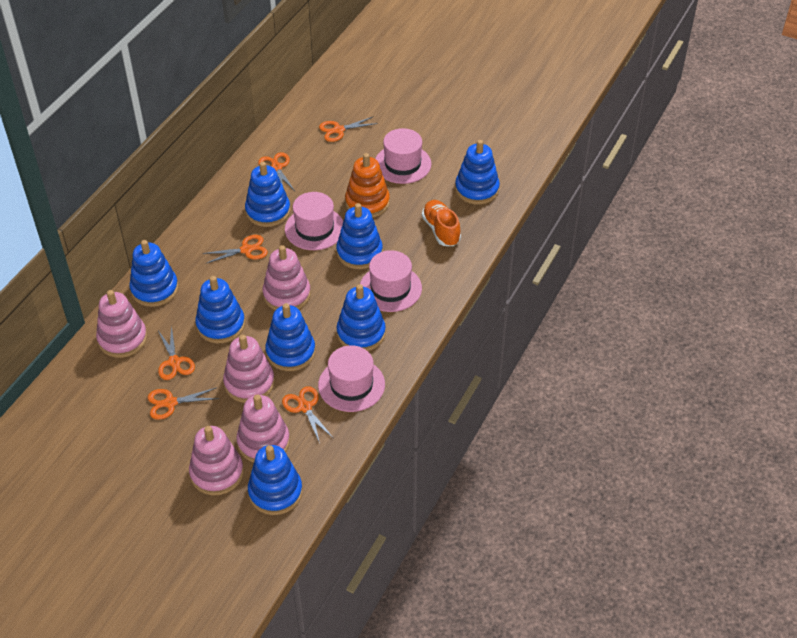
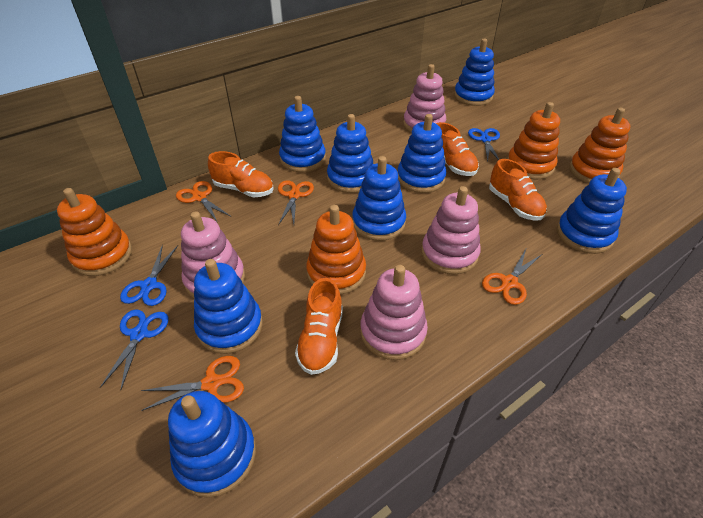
blue scissors: none = 0 -> [100,309,169,391] [120,244,178,306] [468,128,500,162] = 3
orange scissors: [148,388,219,420] [158,325,195,380] [203,235,268,264] [258,152,295,191] [282,386,333,443] [319,116,378,142] = 6 -> [141,356,244,411] [176,181,230,223] [278,180,314,225] [482,247,542,305] = 4
orange shoe: [422,200,461,246] = 1 -> [208,151,274,197] [295,278,343,375] [436,122,479,176] [489,159,547,221] = 4
orange stacking toy: [345,153,390,218] = 1 -> [57,188,132,276] [306,205,366,295] [507,102,560,179] [570,108,630,183] = 4
pink hat: [285,192,343,250] [318,345,385,412] [360,250,422,312] [375,128,431,184] = 4 -> none = 0
pink stacking toy: [96,290,147,358] [189,426,244,495] [223,335,275,403] [236,394,290,462] [263,245,311,310] = 5 -> [181,211,245,299] [360,265,428,360] [403,64,446,133] [421,186,481,274] = 4

